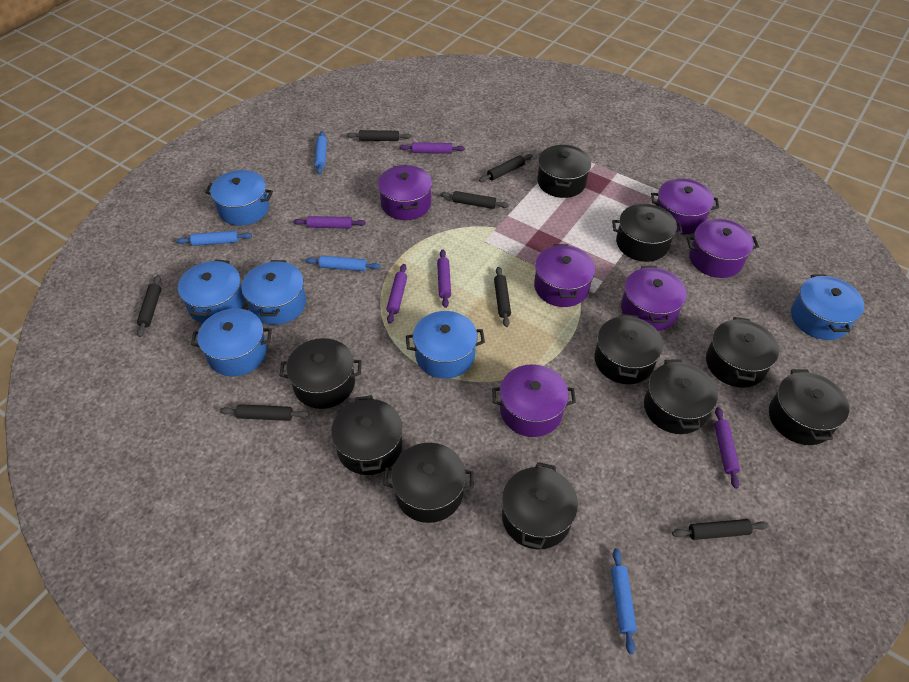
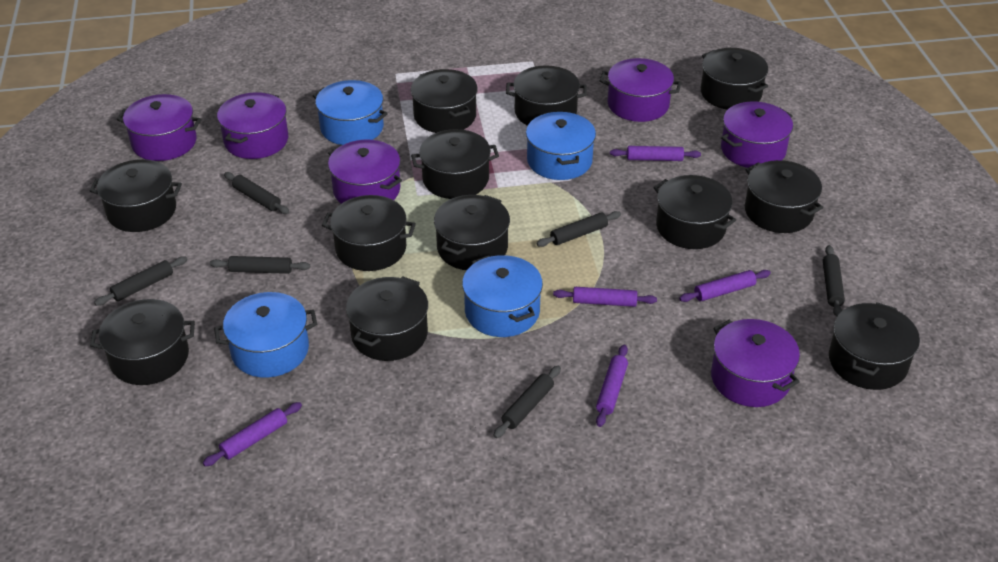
black pot: [279,338,362,409] [331,395,403,475] [383,443,474,523] [502,462,578,549] [537,144,591,198] [594,314,663,384] [612,204,683,262] [644,359,718,434] [706,317,779,388] [769,370,849,445] = 10 -> [90,159,182,232] [90,299,195,385] [322,195,416,271] [346,276,428,361] [411,69,478,133] [411,129,499,199] [434,195,510,270] [506,65,587,126] [654,175,736,249] [701,48,768,110] [745,160,823,233] [829,303,920,390] = 12
black rolling pin: [137,275,161,337] [220,404,309,421] [347,130,411,141] [440,191,509,209] [479,154,533,182] [494,267,511,327] [672,519,769,540] = 7 -> [94,256,188,306] [210,256,310,274] [224,172,289,214] [494,366,561,438] [536,211,621,247] [823,245,845,317] = 6
blue pot: [178,259,245,323] [191,308,272,376] [205,170,273,226] [242,260,306,325] [406,311,485,379] [791,275,864,340] = 6 -> [214,292,317,378] [313,80,388,145] [462,255,543,337] [526,112,596,180] = 4
blue rolling pin: [176,231,252,246] [305,256,380,271] [315,131,327,175] [611,548,637,654] = 4 -> none = 0

